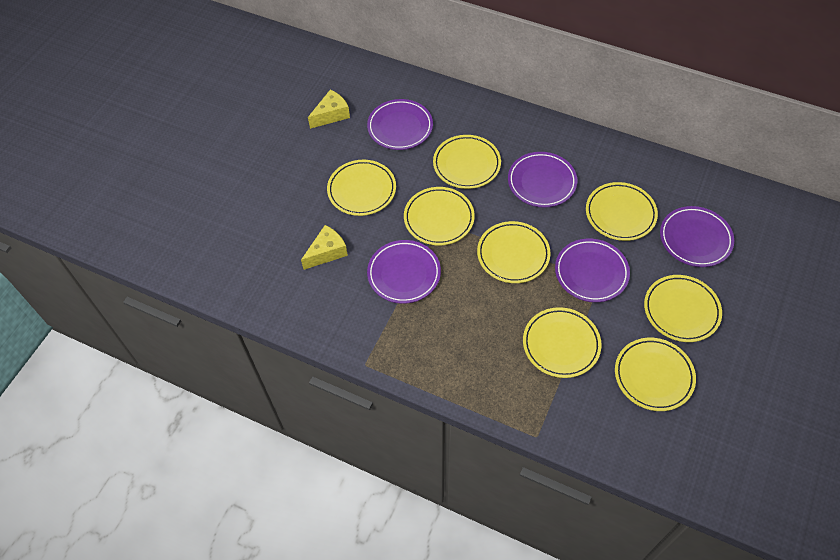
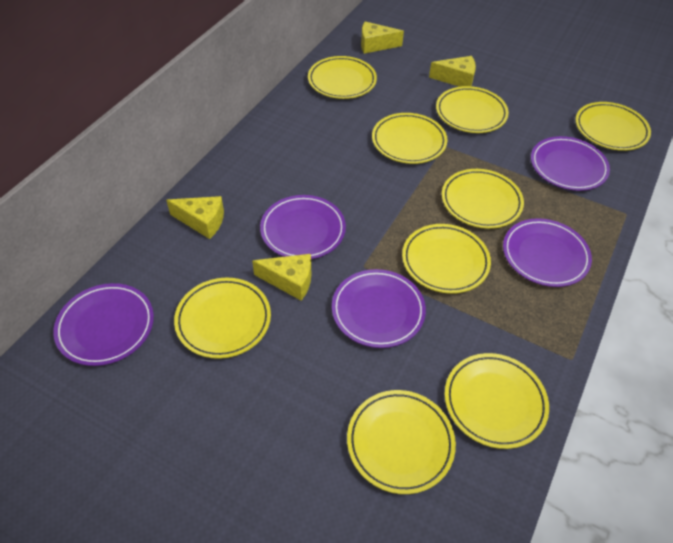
yellow cheese: [301,225,348,270] [308,90,350,129] = 2 -> [166,196,224,239] [252,254,311,301] [361,21,404,54] [429,56,476,87] = 4
yellow plate: [327,160,396,216] [404,187,475,245] [433,135,501,189] [477,221,551,283] [523,307,602,378] [586,182,658,241] [615,338,696,411] [644,275,722,342] = 8 -> [174,278,271,359] [308,56,377,99] [347,390,456,494] [372,113,448,164] [402,224,491,294] [436,86,509,133] [442,169,524,229] [444,353,549,449] [575,102,651,151] = 9

